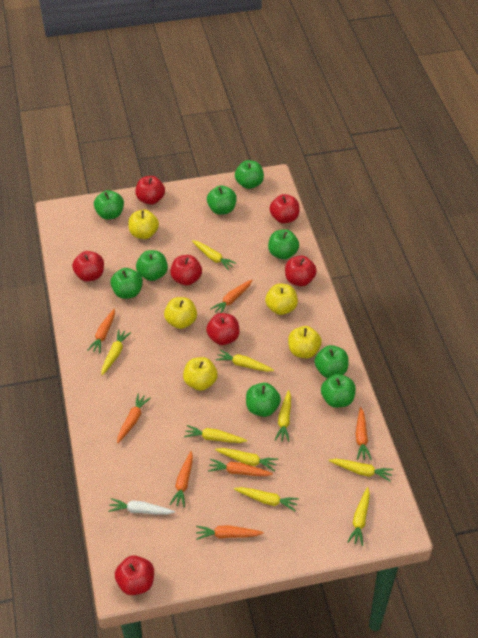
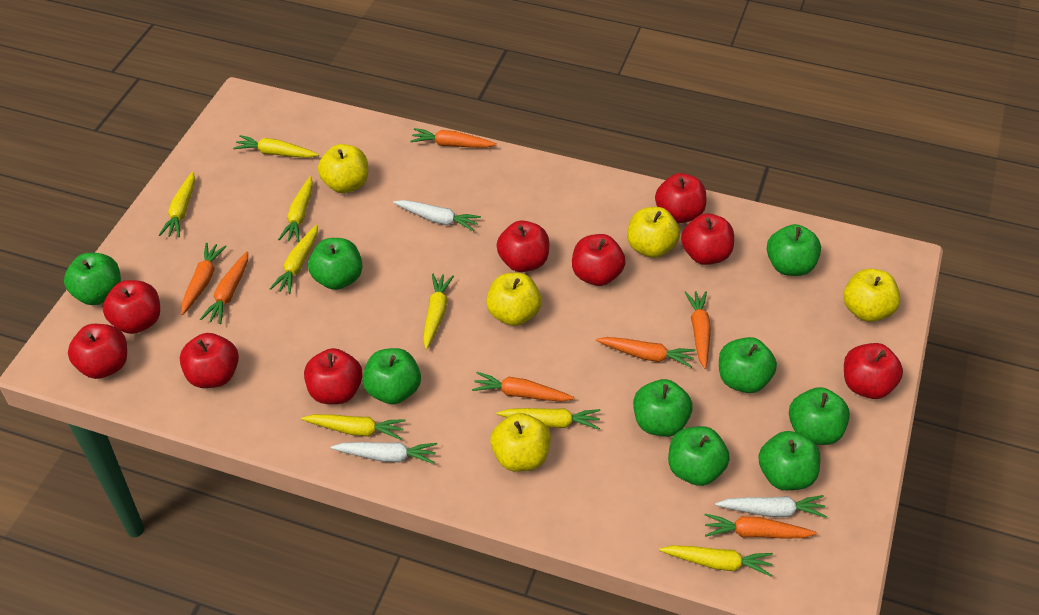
red apple: [72,251,104,282] [115,555,154,595] [135,176,165,205] [170,255,202,286] [206,313,240,345] [269,194,299,224] [285,256,317,286] = 7 -> [68,324,127,379] [103,280,160,334] [180,333,239,388] [304,348,363,404] [497,220,549,272] [572,234,626,286] [655,173,706,223] [681,213,734,265] [844,343,903,399] = 9
white carrot: [108,498,175,515] = 1 -> [331,442,437,464] [393,200,481,232] [715,495,827,518] = 3
yellow carrot: [101,329,131,375] [184,425,247,443] [192,240,237,271] [215,350,274,372] [215,448,278,471] [234,487,299,511] [275,390,291,442] [329,459,393,482] [347,487,370,546] = 9 -> [159,172,195,237] [233,135,319,158] [269,224,318,294] [278,176,313,242] [301,414,406,440] [423,273,454,350] [497,408,600,430] [659,545,773,577] = 8

